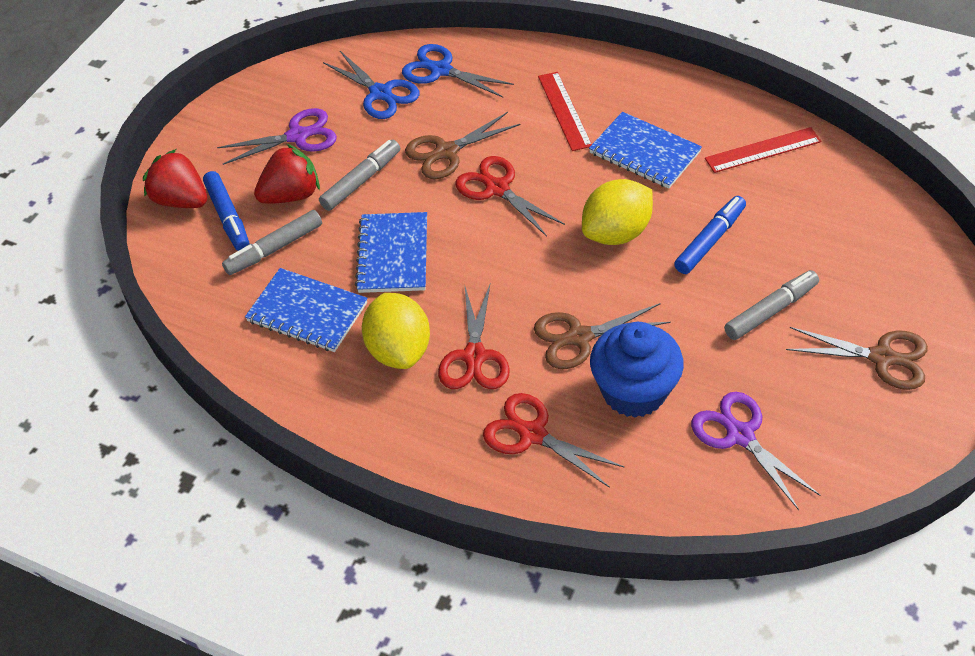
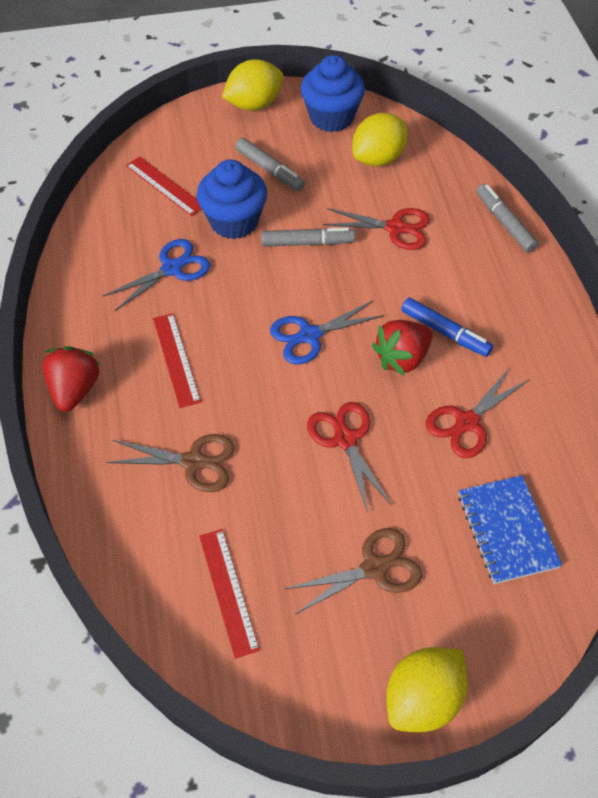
blue cupcake: [590,322,684,418] = 1 -> [197,159,267,239] [301,55,365,132] = 2
blue marker: [203,171,250,251] [674,196,746,274] = 2 -> [401,298,493,357] = 1
blue notebook: [245,268,368,352] [355,212,427,293] [589,112,702,189] = 3 -> [458,475,562,584] = 1
brown scissors: [405,112,520,179] [534,303,671,369] [786,327,928,390] = 3 -> [107,434,235,492] [285,528,422,614] = 2
purple scissors: [217,108,337,165] [691,392,821,510] = 2 -> none = 0
red ruler: [538,72,592,151] [705,127,821,173] = 2 -> [126,156,202,216] [153,313,201,408] [199,529,260,659] = 3
yellow lemon: [362,293,430,369] [582,179,653,245] = 2 -> [222,59,284,110] [352,113,408,166] [386,647,468,732] = 3

